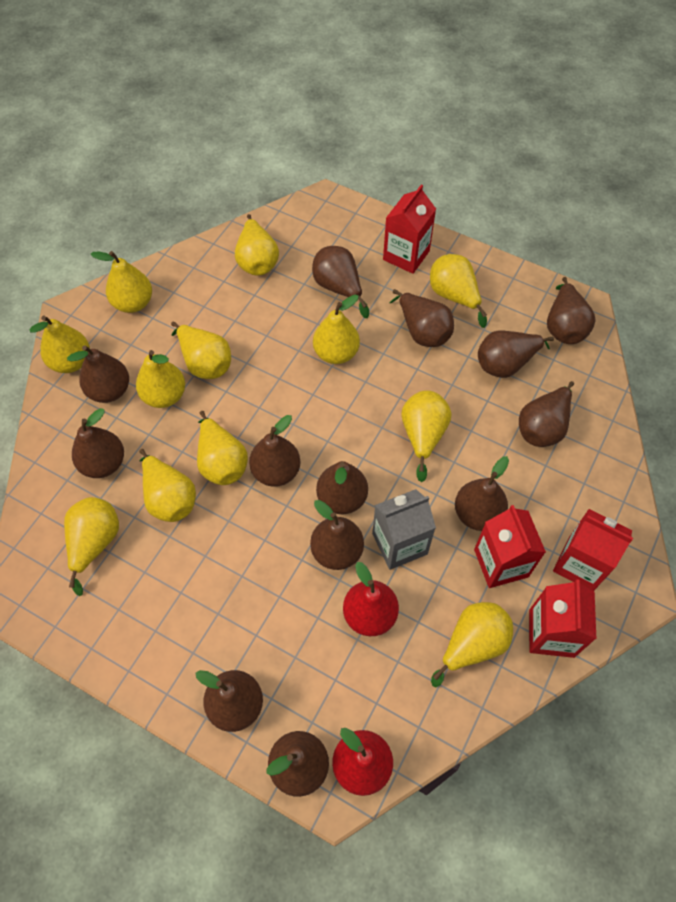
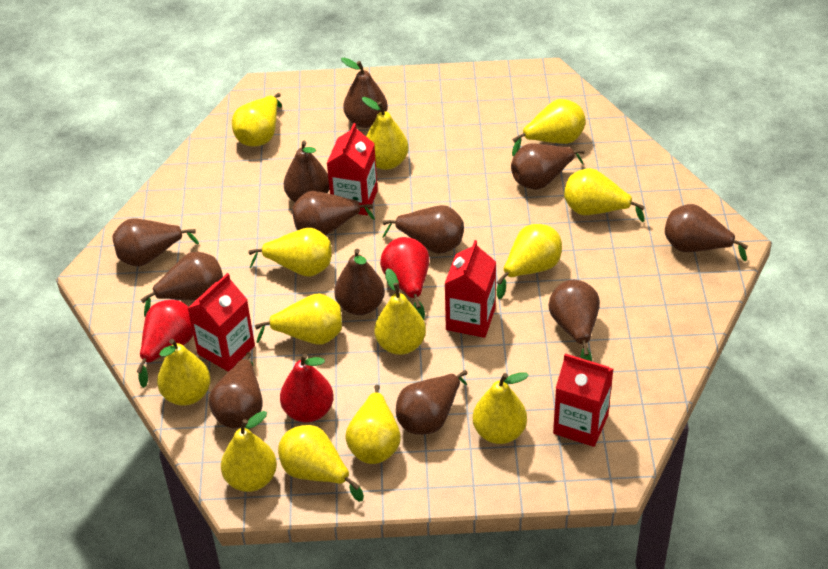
brown pear: [67,345,129,403] [72,408,124,478] [196,670,263,732] [249,415,301,487] [266,731,329,797] [310,500,364,570] [312,246,369,318] [316,461,368,514] [390,289,454,347] [455,456,509,531] [478,330,554,378] [519,381,574,447] [547,277,595,344] = 13 -> [112,218,199,267] [140,252,223,317] [209,352,263,428] [284,141,329,202] [292,191,375,236] [334,249,385,315] [341,58,388,128] [382,205,464,254] [396,370,467,435] [511,144,585,189] [549,280,600,361] [665,204,748,261] = 12
grey carton: [372,489,436,570] = 1 -> none = 0
red pear: [332,728,393,796] [343,562,399,636] = 2 -> [136,300,193,388] [280,353,334,422] [380,237,430,320] = 3
yellow pear: [29,316,90,373] [64,497,119,596] [91,251,152,313] [136,350,185,408] [139,449,196,522] [171,322,231,379] [197,411,248,485] [235,214,279,276] [313,295,360,364] [401,390,451,482] [430,254,487,328] [431,602,513,687] = 12 -> [157,339,211,406] [221,411,277,492] [232,93,282,146] [248,228,332,277] [255,294,342,345] [278,425,364,502] [345,385,401,464] [362,97,409,170] [374,268,426,355] [473,372,529,444] [497,224,562,299] [512,99,586,156] [564,168,645,222] = 13

